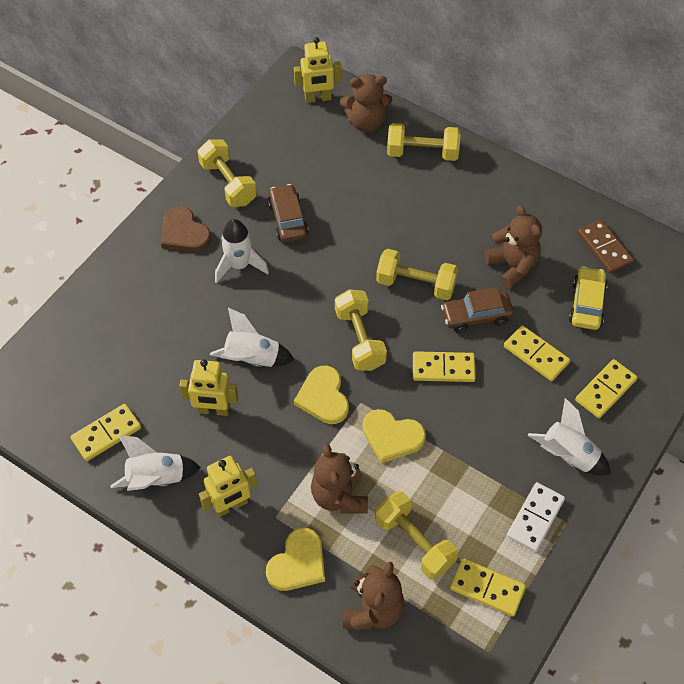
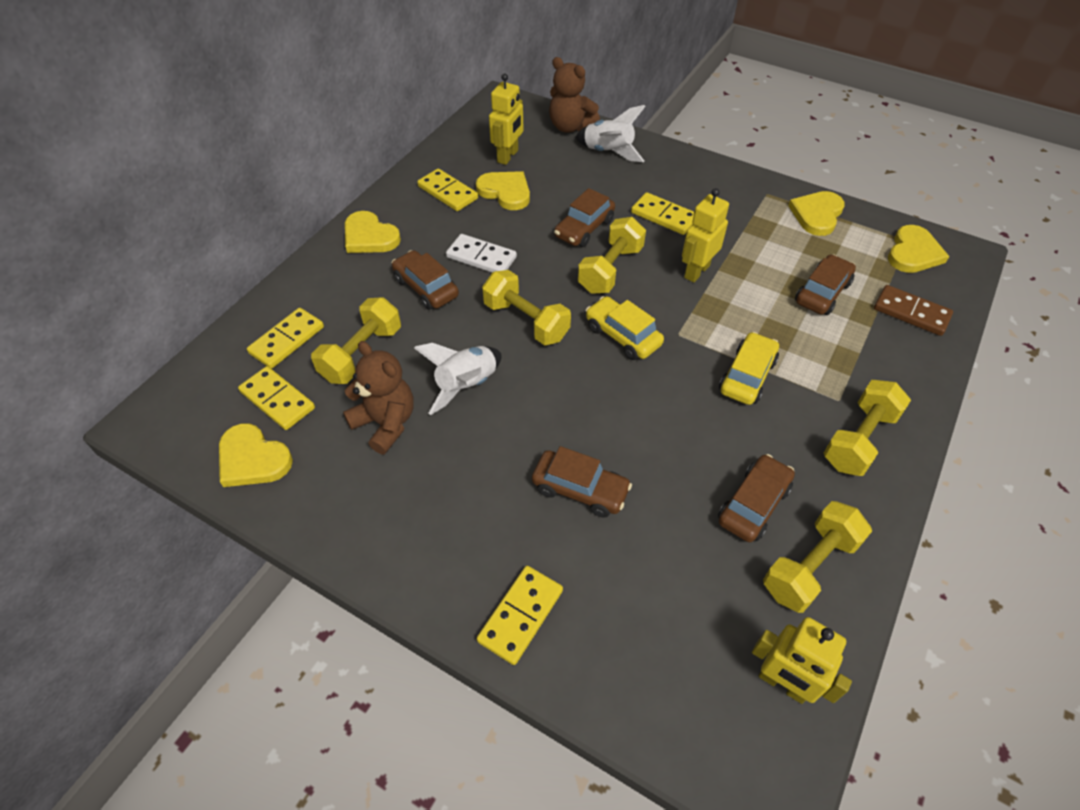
brown car: [268,184,309,242] [441,287,514,333] = 2 -> [392,250,459,310] [532,446,632,517] [554,188,615,247] [718,454,795,542] [795,254,856,315] = 5
brown heart: [161,206,211,252] = 1 -> none = 0
brown teddy bear: [311,443,368,514] [340,74,392,132] [343,561,404,631] [484,205,542,289] = 4 -> [343,341,414,454] [549,57,600,133] = 2
white rocket: [110,435,201,491] [210,308,294,367] [215,219,269,283] [527,398,611,475] = 4 -> [414,343,501,415] [575,105,646,162] = 2
yellow car: [569,266,608,330] = 1 -> [586,296,664,360] [719,332,779,405] = 2
yellow heart: [266,528,325,591] [294,366,349,424] [362,409,426,463] = 3 -> [219,423,293,487] [345,211,401,253] [476,171,530,210] [788,191,845,236] [888,225,950,273] = 5

